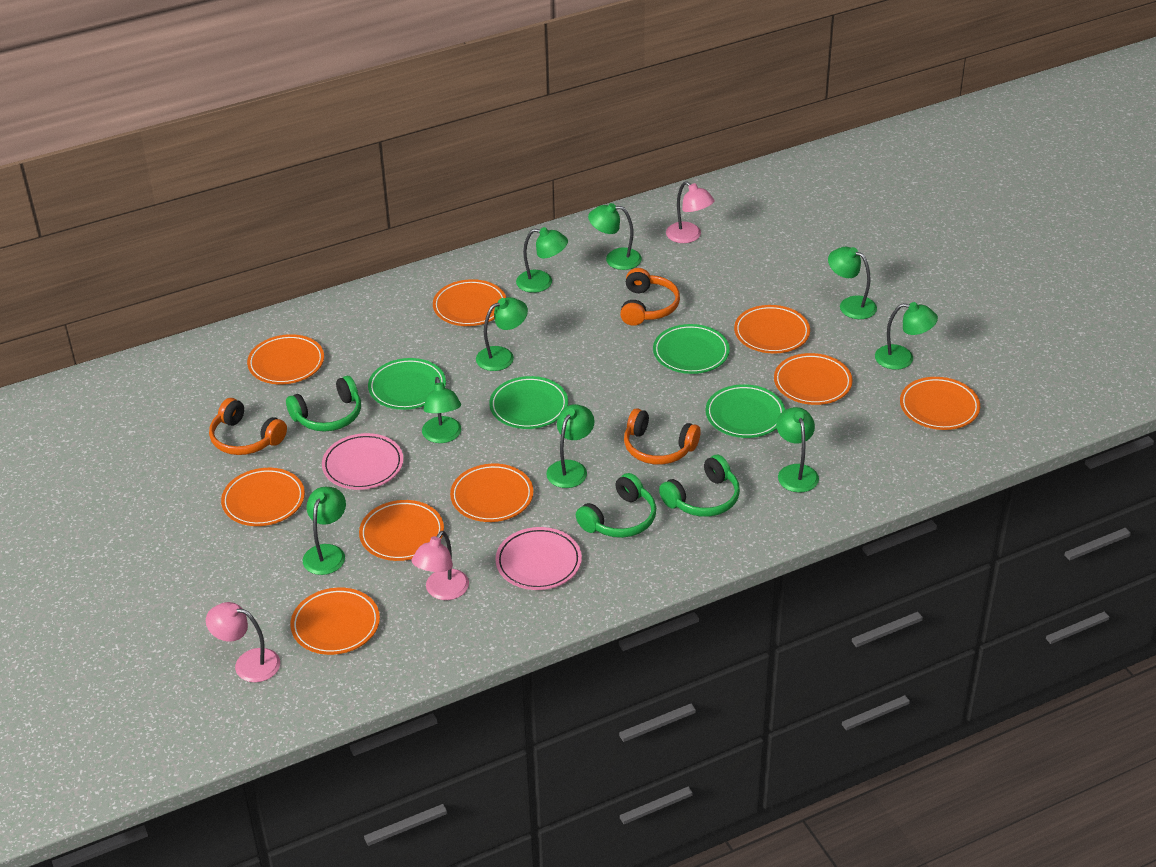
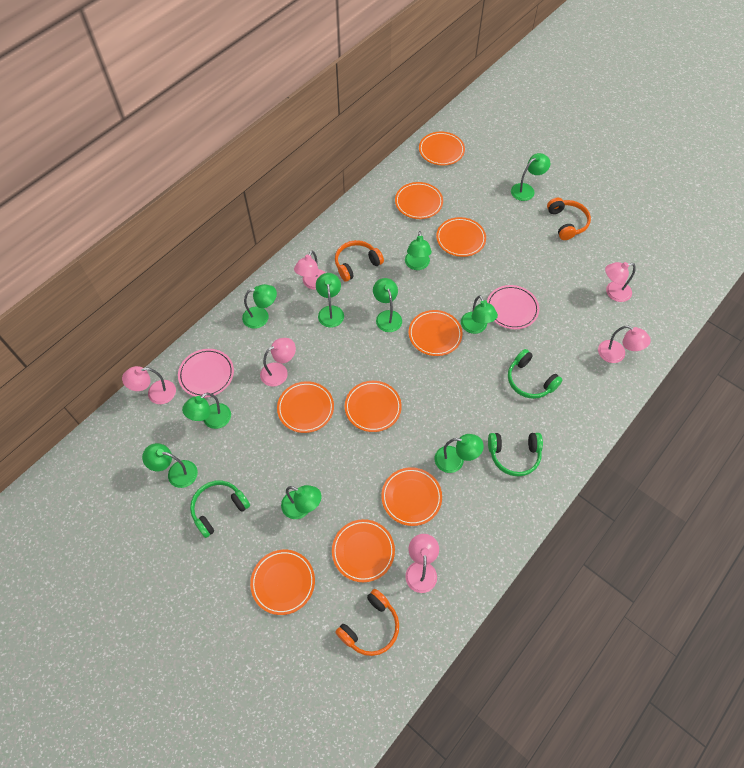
green lamp: [303,487,346,575] [422,377,461,443] [476,297,528,371] [516,227,568,293] [546,404,595,488] [588,203,642,270] [776,407,819,493] [828,247,877,319] [875,302,938,370] = 9 -> [142,443,198,488] [182,393,231,429] [242,284,277,329] [281,485,322,519] [316,273,344,328] [373,278,402,332] [405,231,432,270] [435,434,484,473] [461,295,498,334] [511,153,550,201] = 10
green plate: [368,358,446,410] [489,376,568,429] [653,324,730,374] [706,384,785,438] = 4 -> none = 0
pink lamp: [206,602,280,682] [412,531,469,600] [666,181,715,243] = 3 -> [122,366,176,404] [260,338,296,387] [294,251,325,290] [405,534,439,593] [598,325,651,363] [605,262,636,302] = 6

